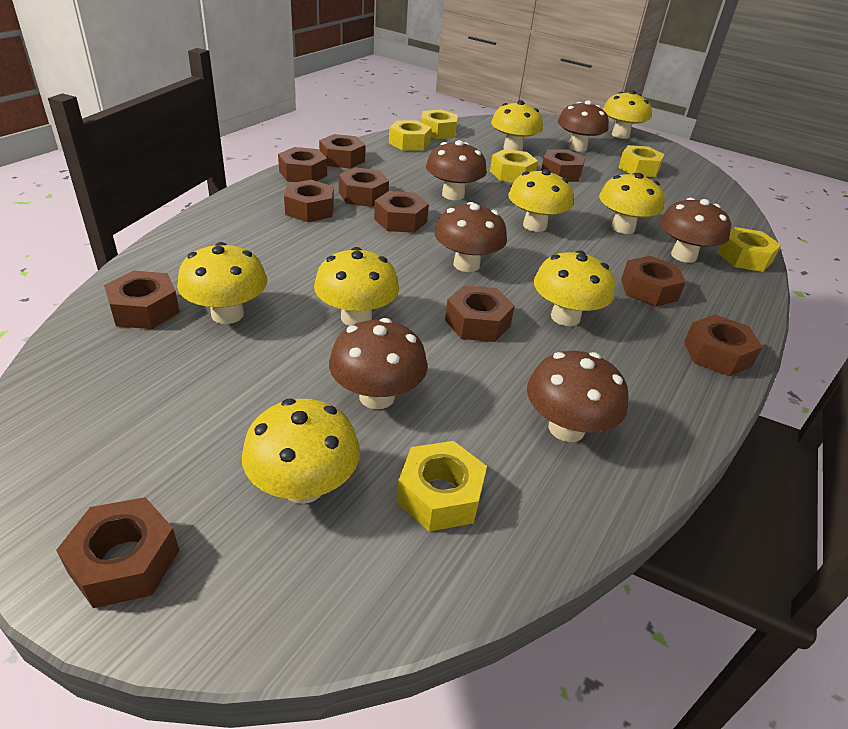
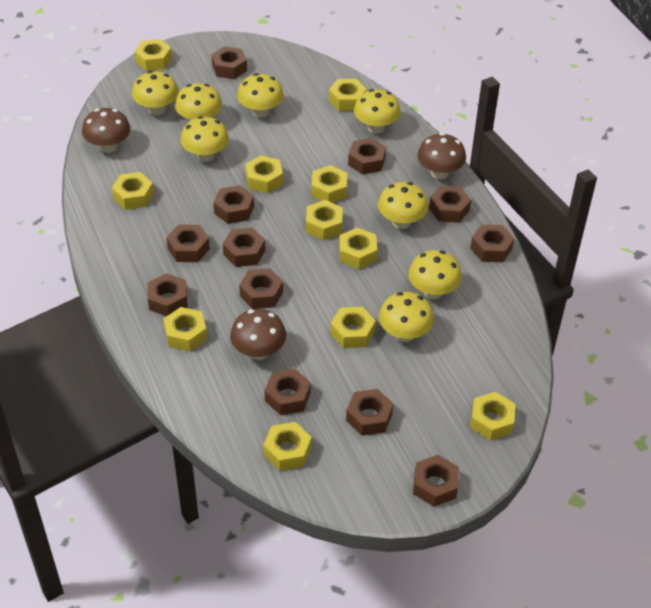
brown mushroom: [329,318,428,409] [426,140,487,200] [434,202,507,272] [527,351,629,442] [558,100,609,152] [660,198,731,263] = 6 -> [82,108,130,153] [230,309,286,360] [417,133,466,179] = 3
brown nut: [56,497,180,608] [104,271,180,329] [278,147,327,182] [284,180,334,222] [319,134,365,169] [339,167,389,207] [374,191,429,233] [445,285,515,342] [541,149,586,182] [621,256,686,307] [684,315,763,376] = 11 -> [147,273,188,316] [166,224,210,262] [211,46,247,79] [213,185,254,224] [223,228,265,267] [239,268,283,309] [265,369,311,415] [346,389,393,436] [348,138,386,175] [413,455,459,507] [429,185,471,223] [470,224,514,262] = 12
yellow nut: [389,120,432,151] [397,441,487,532] [421,110,458,139] [490,149,538,183] [618,145,665,177] [718,227,781,272] = 6 -> [112,172,154,210] [135,39,172,71] [163,307,207,351] [245,155,283,193] [263,422,312,471] [306,200,343,240] [311,165,347,203] [329,79,367,111] [330,307,376,348] [339,228,377,269] [470,392,515,440] = 11

